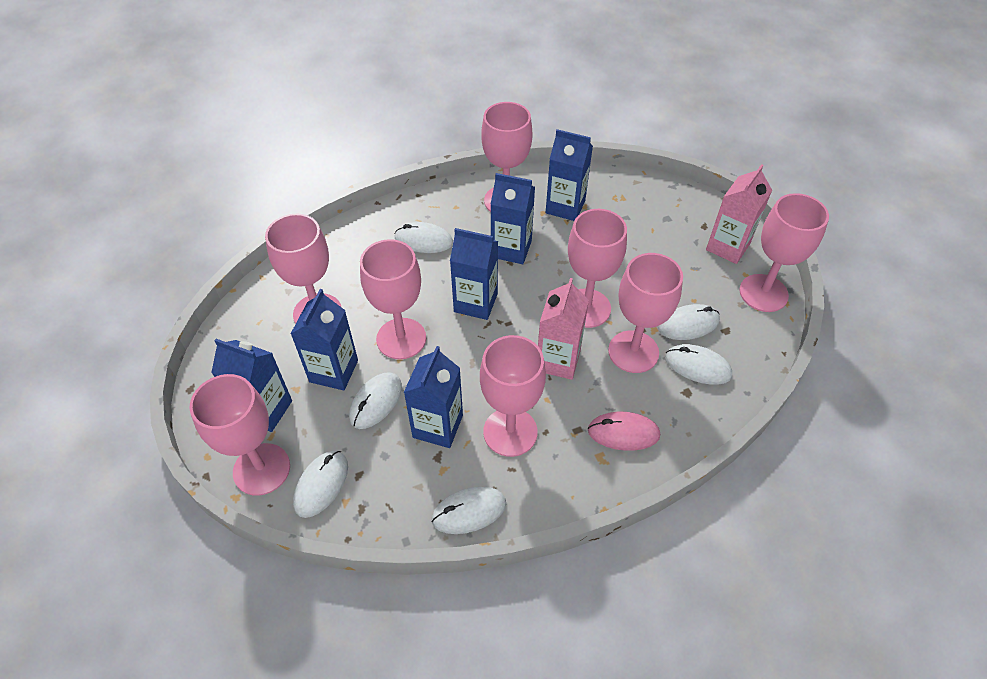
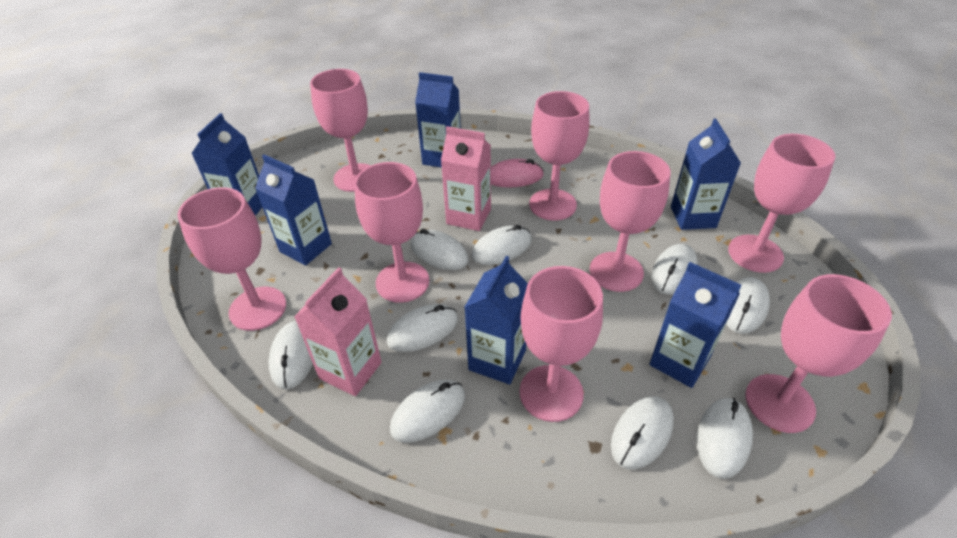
white mouse: [293,451,348,518] [349,373,402,429] [394,222,453,253] [431,487,506,534] [658,304,720,340] [665,344,732,385] = 6 -> [268,321,313,389] [387,304,458,352] [390,380,465,443] [411,229,469,270] [471,225,532,265] [611,396,674,469] [651,244,698,294] [697,398,753,479] [726,277,770,334] = 9

